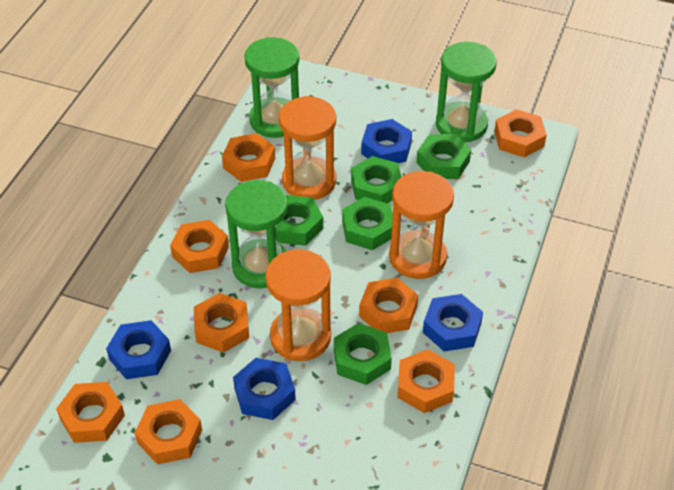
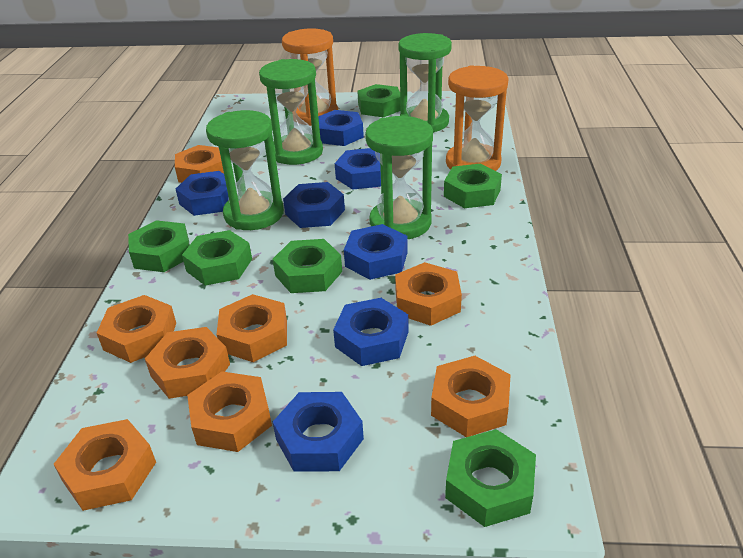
blue nut: [106,320,171,379] [233,358,296,420] [361,119,412,163] [423,294,483,351] = 4 -> [176,171,229,216] [273,392,364,472] [283,182,345,228] [318,110,364,146] [333,298,408,366] [335,148,381,190] [344,224,408,280] = 7
green hourglass: [225,180,288,288] [244,37,299,138] [436,42,496,142] = 3 -> [206,110,284,230] [259,59,323,165] [365,116,433,239] [398,33,452,133] = 4
green nut: [276,195,323,246] [334,323,392,385] [342,197,393,250] [351,156,401,203] [416,134,471,179] = 5 -> [128,220,190,272] [182,230,252,286] [273,239,342,293] [357,84,400,117] [444,164,502,208] [445,429,536,527] = 6
orange hourglass: [265,249,331,361] [279,96,336,200] [389,171,454,279] = 3 -> [282,28,338,126] [446,65,509,171] = 2

